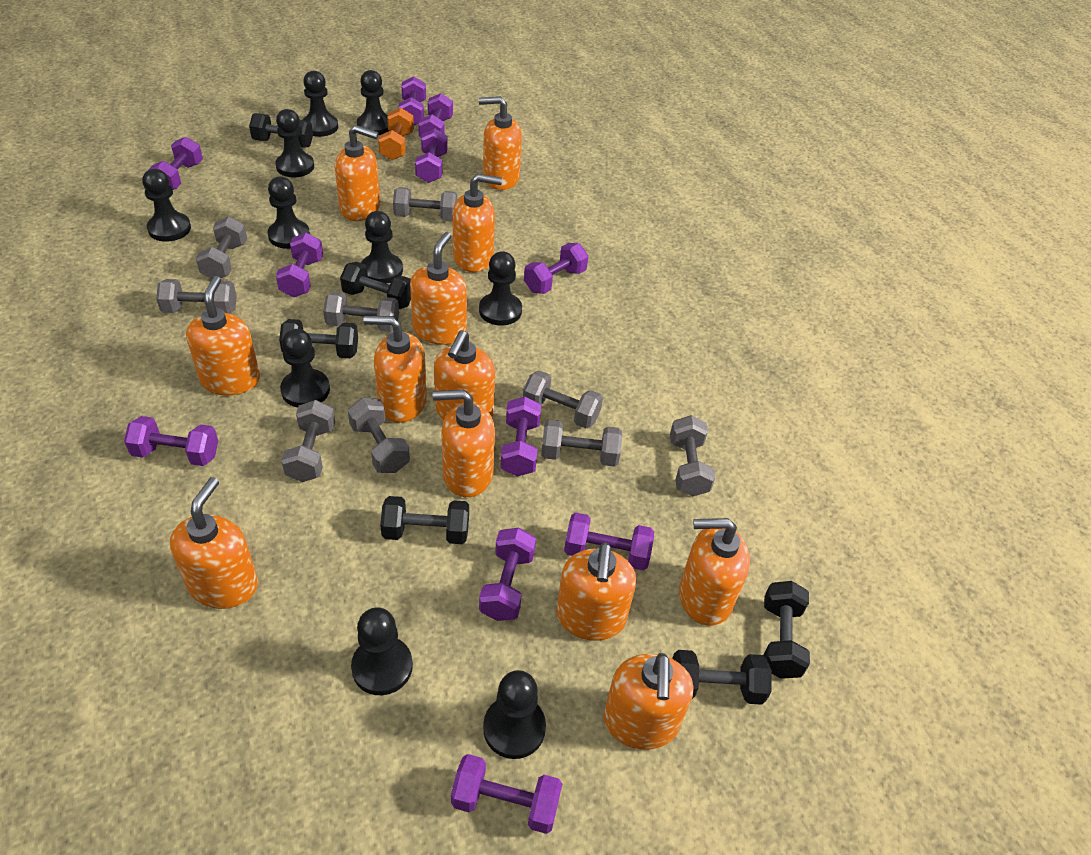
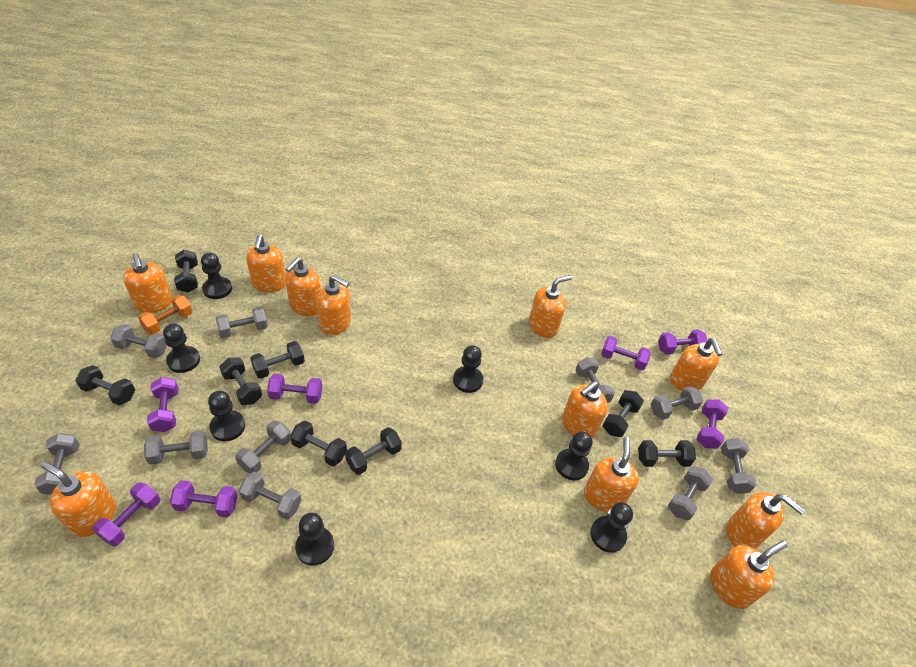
black dumbbell: [249,113,313,147] [279,319,358,358] [340,262,411,309] [380,496,469,544] [672,650,772,705] [763,581,810,679] = 6 -> [76,365,135,405] [174,250,198,293] [219,357,262,405] [250,341,305,379] [290,421,347,466] [345,427,402,475] [603,390,644,437] [638,440,696,467] = 8
black pawn: [142,169,191,242] [267,177,310,249] [275,109,314,178] [280,329,330,407] [303,71,338,137] [351,607,413,695] [357,70,389,135] [361,211,403,284] [479,251,522,326] [483,670,546,759] = 10 -> [163,323,200,373] [201,252,232,299] [208,391,245,441] [295,512,334,566] [453,345,483,393] [555,431,593,480] [590,502,633,553] = 7
grey dumbbell: [156,279,237,314] [196,216,247,279] [281,400,335,482] [323,292,399,332] [348,398,410,473] [393,187,457,221] [523,371,603,428] [541,420,622,467] [670,415,715,496] = 9 -> [34,433,80,495] [110,324,167,358] [144,430,208,465] [216,307,268,338] [235,420,291,473] [239,472,302,520] [575,357,615,403] [651,386,703,420] [668,466,713,520] [721,438,757,494] = 10
orange soap dispenser: [170,477,258,609] [186,276,260,396] [335,125,380,221] [363,316,427,423] [410,232,467,345] [433,390,495,497] [434,330,495,420] [452,174,502,272] [479,96,522,190] [557,542,636,641] [603,653,693,750] [679,518,750,626] = 12 -> [40,461,116,537] [123,253,172,313] [246,235,286,292] [285,257,321,316] [317,275,351,335] [529,275,572,338] [562,381,608,438] [584,437,639,512] [670,338,723,391] [710,541,787,609] [726,492,805,549] = 11
purple dumbbell: [124,416,218,466] [148,137,203,190] [276,233,323,297] [398,76,426,126] [415,128,448,183] [418,93,453,137] [451,754,562,834] [479,528,536,621] [501,396,541,477] [524,243,588,294] [564,513,654,570] = 11 -> [92,482,160,546] [147,377,179,432] [170,480,237,517] [267,374,322,404] [601,336,651,370] [658,329,707,355] [697,399,728,449] = 7

